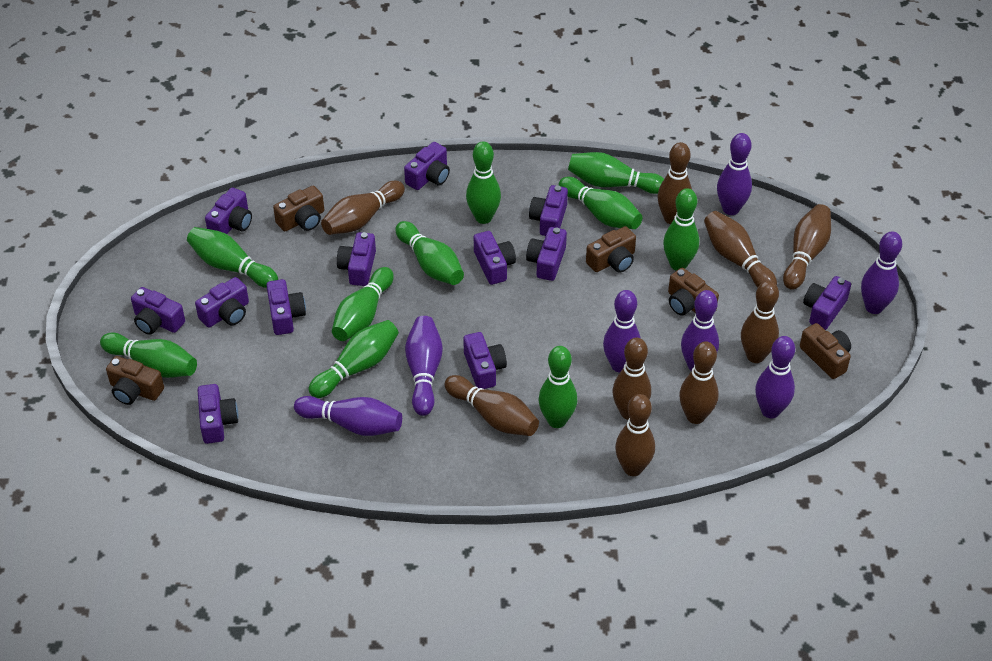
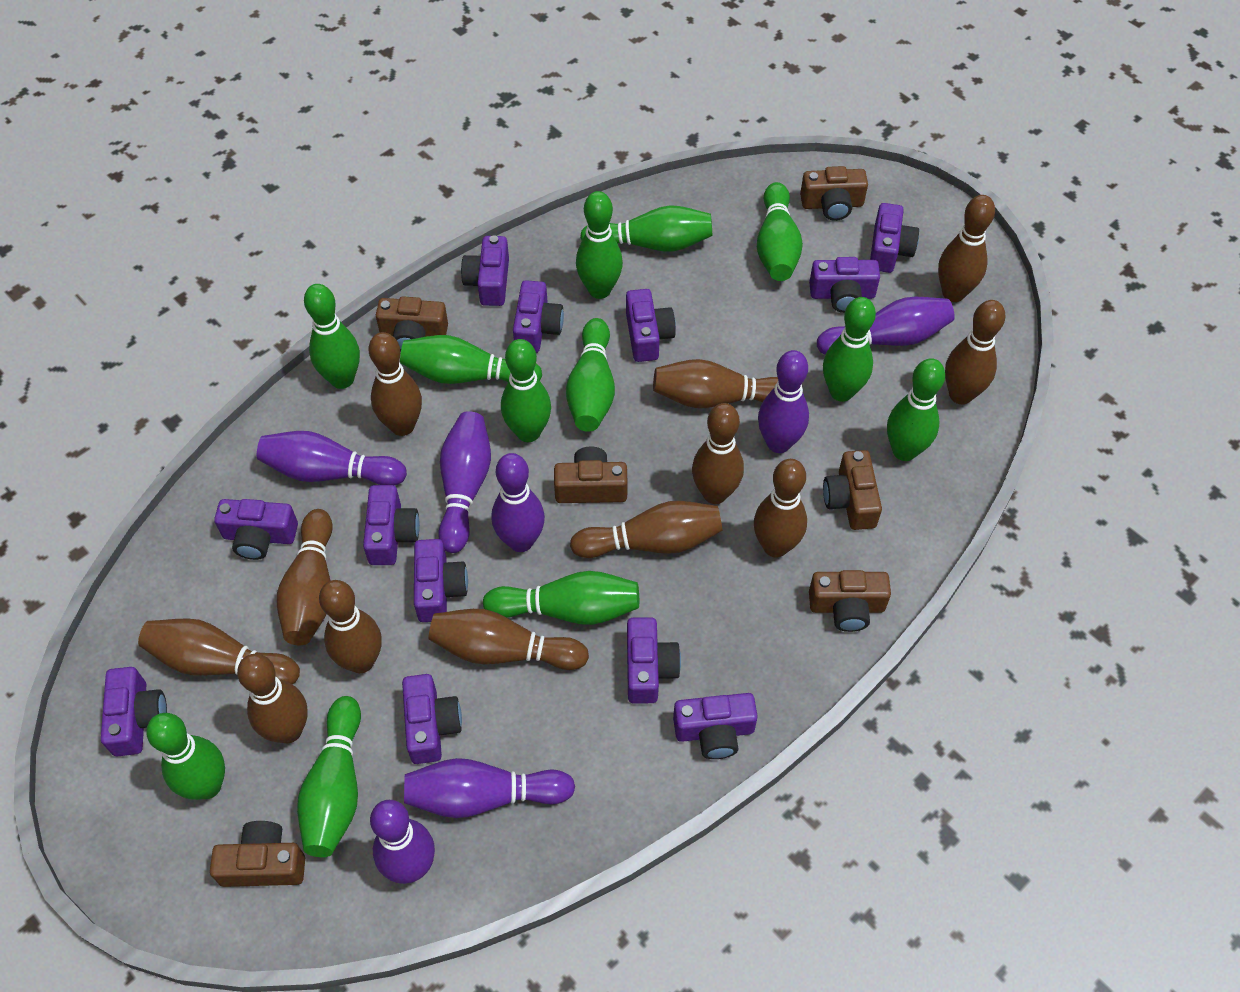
brown bowling pin: [321,181,405,235] [445,375,539,436] [613,338,651,420] [615,394,655,476] [657,142,692,224] [679,341,719,424] [704,211,777,287] [741,281,779,363] [783,204,831,290] = 9 -> [138,618,300,684] [237,654,308,743] [277,509,333,645] [319,580,381,673] [369,332,422,436] [428,609,589,670] [570,501,723,558] [653,359,778,408] [692,403,744,504] [754,459,807,557] [938,195,995,302] [945,300,1005,404] = 12
brown camera: [106,356,164,405] [273,186,324,231] [586,226,636,273] [668,268,719,316] [800,323,851,379] = 5 -> [210,821,305,887] [376,296,448,351] [554,446,627,503] [800,166,868,221] [809,570,891,632] [823,450,882,530] = 6
green bowling pin: [100,332,197,378] [187,227,278,288] [309,320,399,398] [332,267,394,341] [395,221,464,285] [466,141,501,224] [539,346,577,428] [559,177,642,229] [568,152,664,194] [663,188,699,271] = 10 -> [146,713,225,800] [297,696,361,857] [304,284,360,389] [400,335,542,384] [483,571,639,625] [501,339,551,442] [566,318,615,432] [576,191,623,299] [580,205,713,252] [757,182,803,281] [823,297,876,402] [887,358,945,461] = 12

